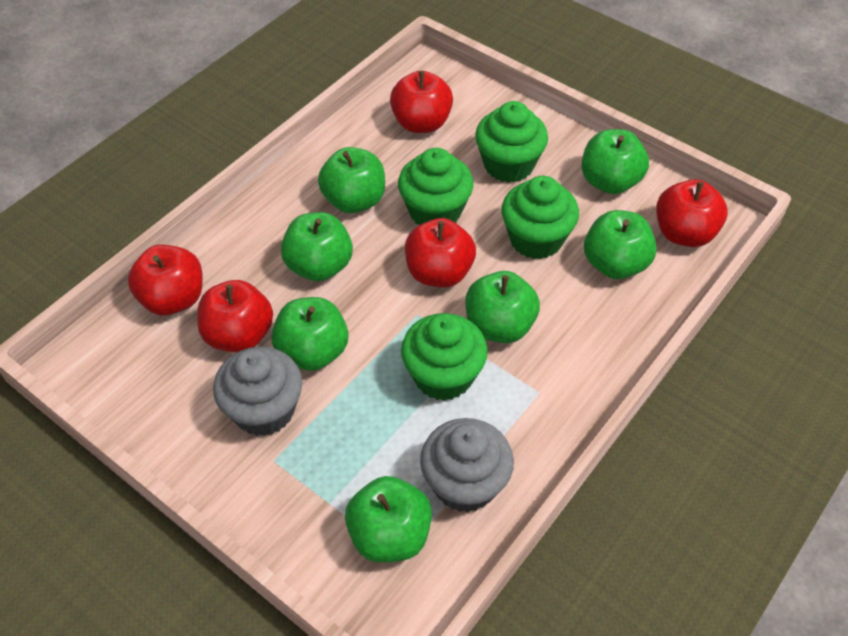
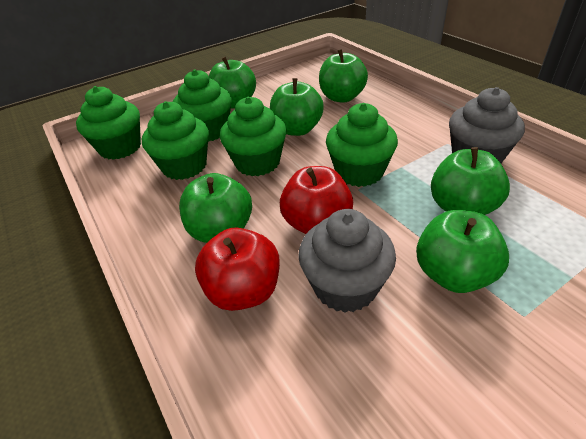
green apple: [271,297,349,371] [281,212,353,281] [318,147,385,213] [345,476,432,563] [465,271,540,343] [582,129,649,194] [584,210,657,279] = 7 -> [179,173,252,243] [209,56,256,109] [270,78,324,136] [319,49,368,103] [416,210,509,293] [431,147,510,215] = 6
green cupcake: [398,148,474,225] [401,313,488,401] [475,101,548,183] [502,176,579,259] = 4 -> [76,86,141,160] [142,101,209,180] [173,69,232,142] [220,97,287,176] [326,103,398,187] = 5
red apple: [128,245,203,315] [197,280,273,353] [390,71,453,133] [405,218,476,287] [656,179,728,247] = 5 -> [195,227,280,311] [280,166,353,234] = 2

